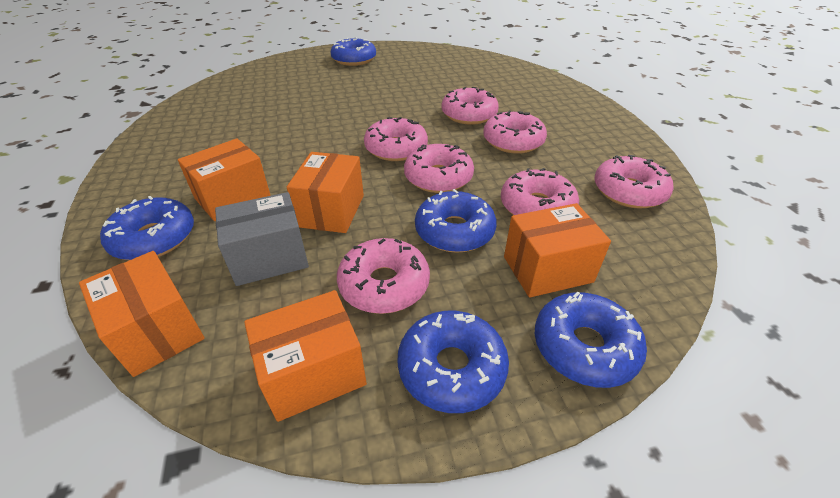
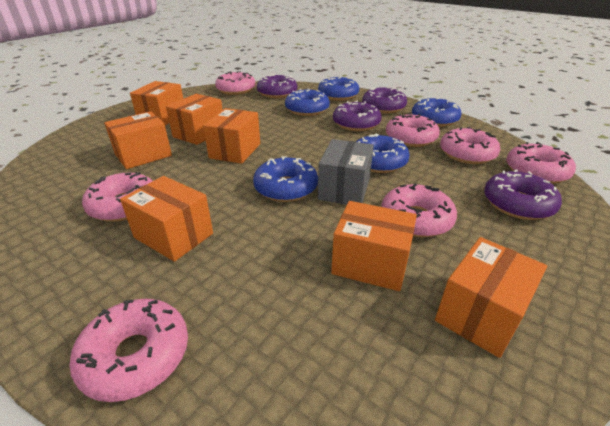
orange box: [79,251,204,377] [178,138,271,221] [244,290,367,422] [287,152,364,233] [504,203,611,298] = 5 -> [104,111,172,169] [120,176,213,262] [130,81,183,125] [166,94,223,145] [203,108,260,164] [331,201,417,291] [435,237,547,358] = 7
purple donut: none = 0 -> [257,74,297,98] [333,101,382,131] [362,87,407,113] [484,169,562,220] = 4

